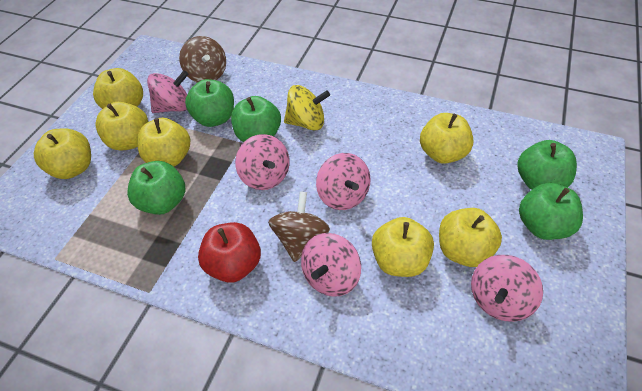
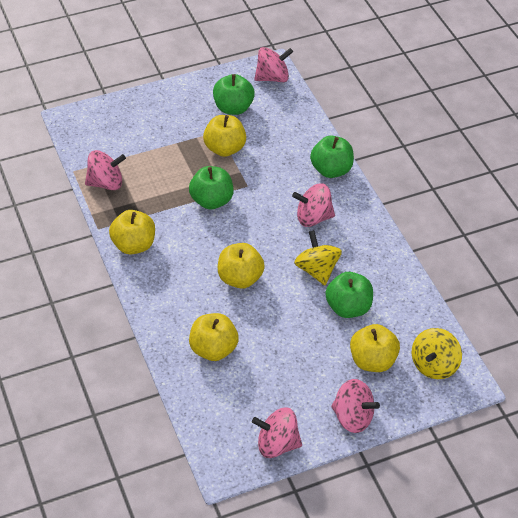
brown spinning top: [179,36,226,83] [268,191,330,262] = 2 -> none = 0
green apple: [127,161,185,215] [185,79,234,127] [231,96,281,142] [518,140,577,190] [519,183,583,240] = 5 -> [189,166,234,209] [213,74,255,115] [310,136,354,178] [325,272,373,318] = 4
red apple: [198,222,261,283] = 1 -> none = 0
yellow apple: [34,128,91,179] [93,68,143,109] [96,102,148,151] [137,118,190,167] [372,217,434,277] [420,113,473,164] [439,208,502,267] = 7 -> [109,210,155,254] [189,313,239,361] [203,115,246,157] [218,243,265,288] [350,324,400,372] = 5
yellow spinning top: [284,85,330,131] = 1 -> [294,230,342,285] [412,328,462,379] = 2

